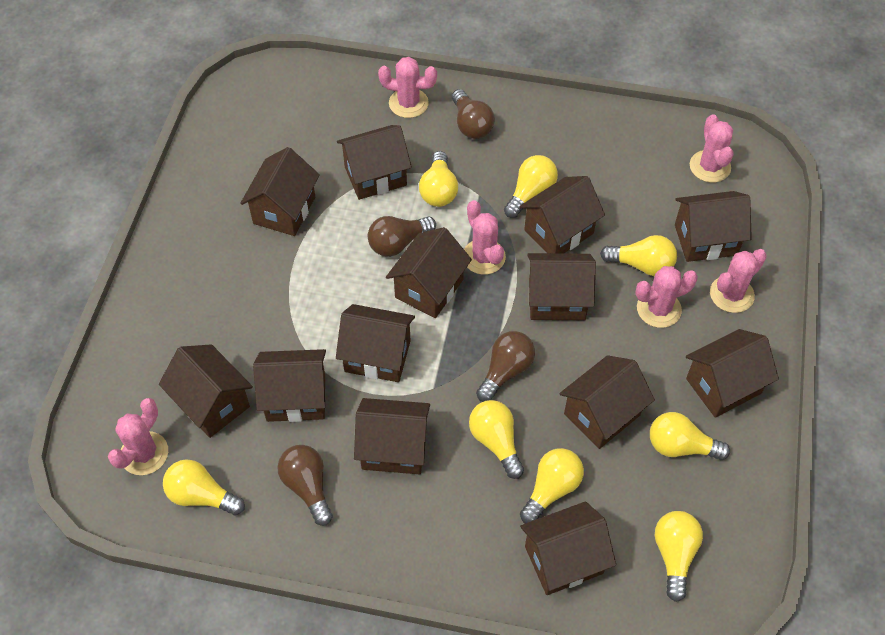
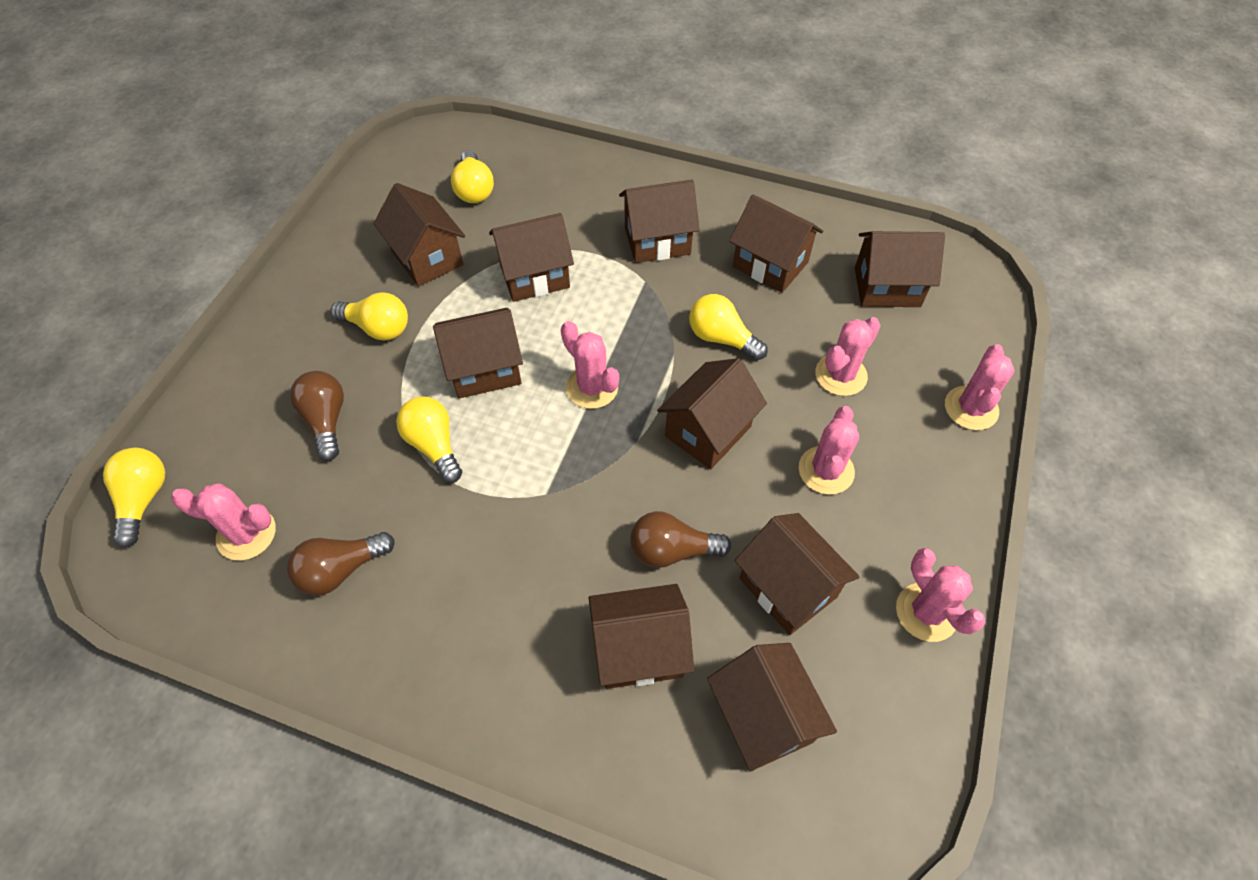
brown house: [159,344,253,438] [240,147,320,236] [253,349,326,422] [336,304,415,382] [337,125,412,200] [354,398,430,474] [386,227,472,318] [519,176,605,253] [520,501,616,595] [527,253,596,320] [559,355,655,449] [675,191,752,262] [686,329,779,418] = 13 -> [373,183,465,287] [433,308,523,399] [489,213,574,302] [589,584,694,689] [619,180,700,263] [657,358,767,469] [707,643,837,771] [729,194,823,293] [735,513,860,635] [855,231,945,307] = 10
brown light bulb: [277,445,332,526] [368,216,436,257] [452,89,495,139] [476,331,535,402] = 4 -> [287,532,395,596] [290,371,344,461] [630,511,731,568] = 3
yellow light bulb: [163,459,245,515] [419,151,458,207] [469,400,524,479] [504,155,558,218] [520,448,584,523] [600,235,677,276] [650,412,730,460] [655,511,703,602] = 8 -> [103,448,165,548] [330,292,408,340] [396,396,462,483] [451,150,494,203] [689,294,768,360] = 5

